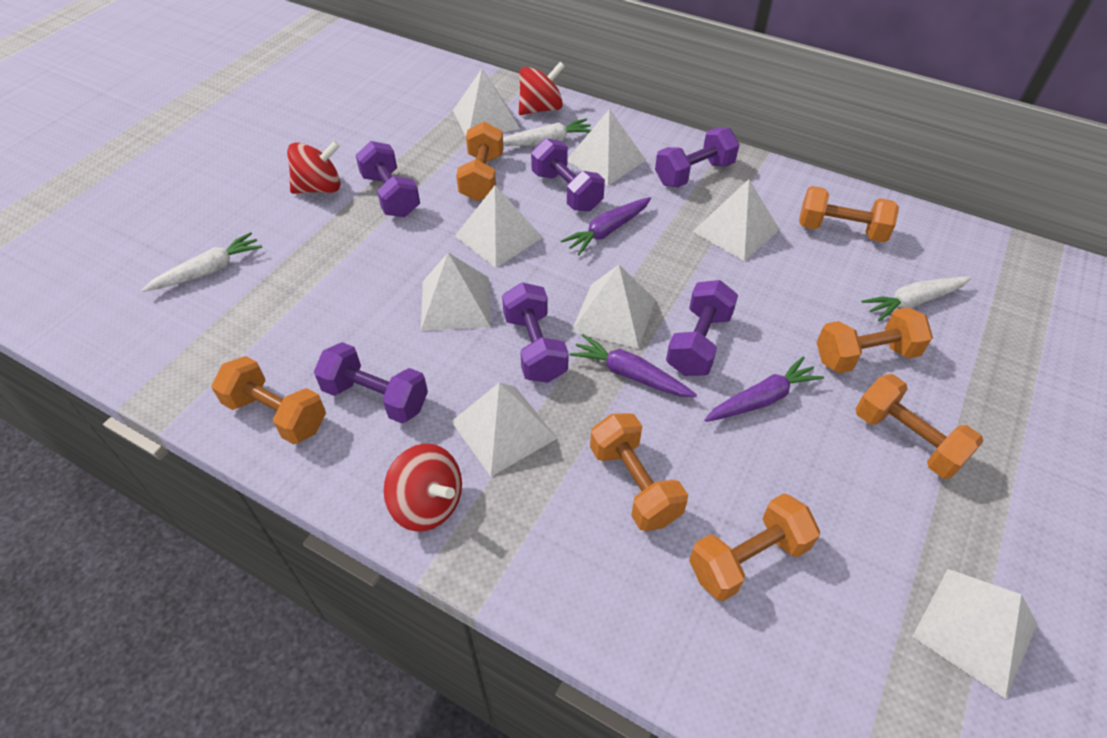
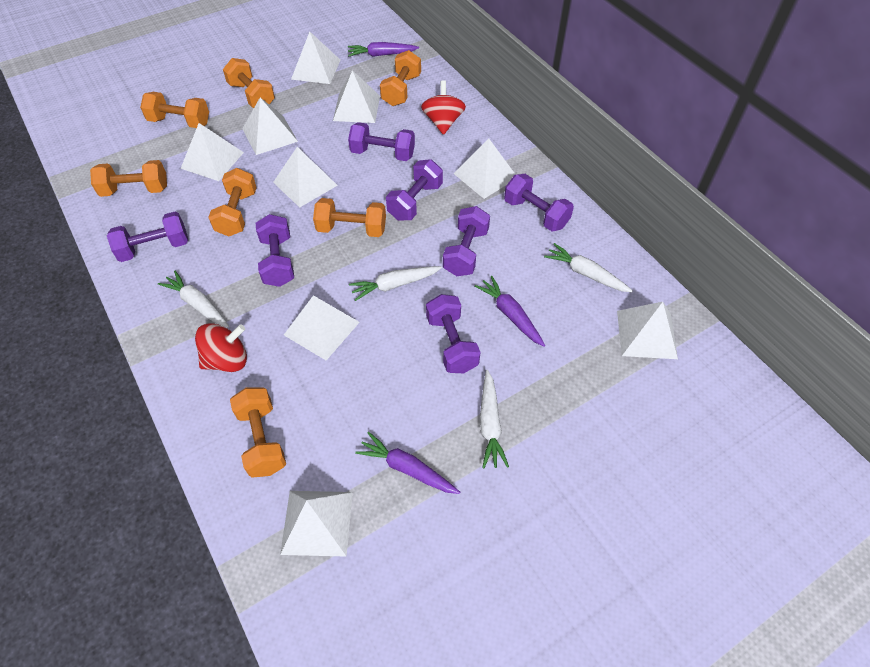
purple dumbbell: [314,342,428,423] [356,141,420,217] [502,282,569,383] [531,138,605,212] [655,128,740,187] [666,280,738,376] = 6 -> [107,212,188,262] [256,214,294,287] [348,122,415,161] [386,159,443,221] [426,294,481,373] [443,206,490,276] [504,174,574,231] = 7
red spinning top: [287,141,341,194] [384,444,462,532] [519,62,565,115] = 3 -> [195,323,247,372] [421,80,466,135] = 2
white carrot: [142,232,262,292] [503,118,591,146] [861,277,971,321] = 3 -> [158,271,229,328] [349,266,442,301] [480,370,509,469] [544,243,633,292] = 4
white pyramid: [421,253,490,331] [451,382,557,477] [453,69,520,136] [455,186,543,268] [567,109,646,186] [571,265,656,349] [692,179,780,261] [912,569,1037,699] = 8 -> [181,123,244,181] [242,98,298,155] [273,147,338,208] [280,491,353,557] [284,295,360,360] [291,32,340,84] [333,70,380,123] [453,139,516,199] [617,302,678,359] = 9

